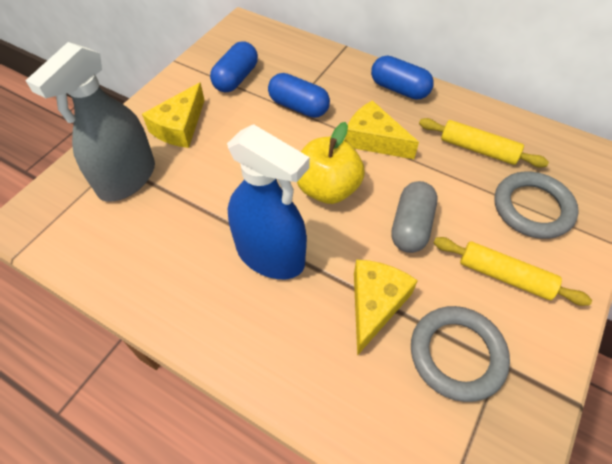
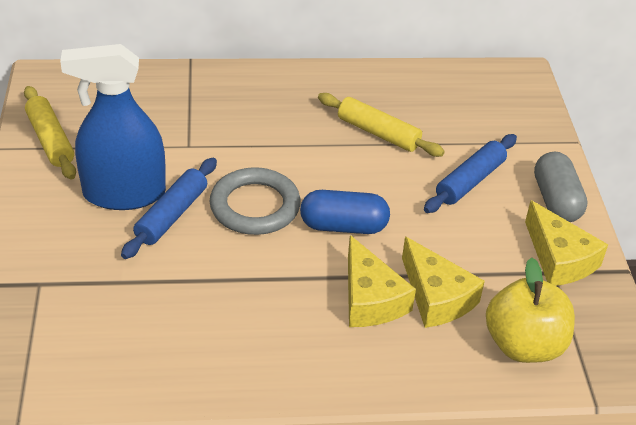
blue capsule: [210,41,258,93] [268,73,330,118] [371,55,434,100] = 3 -> [300,190,390,234] = 1
blue rolling pin: none = 0 -> [121,158,217,259] [424,134,517,213] = 2
grey ring: [411,306,510,402] [495,171,579,239] = 2 -> [210,167,301,235] = 1
grey spray bottle: [25,42,155,202] = 1 -> none = 0

